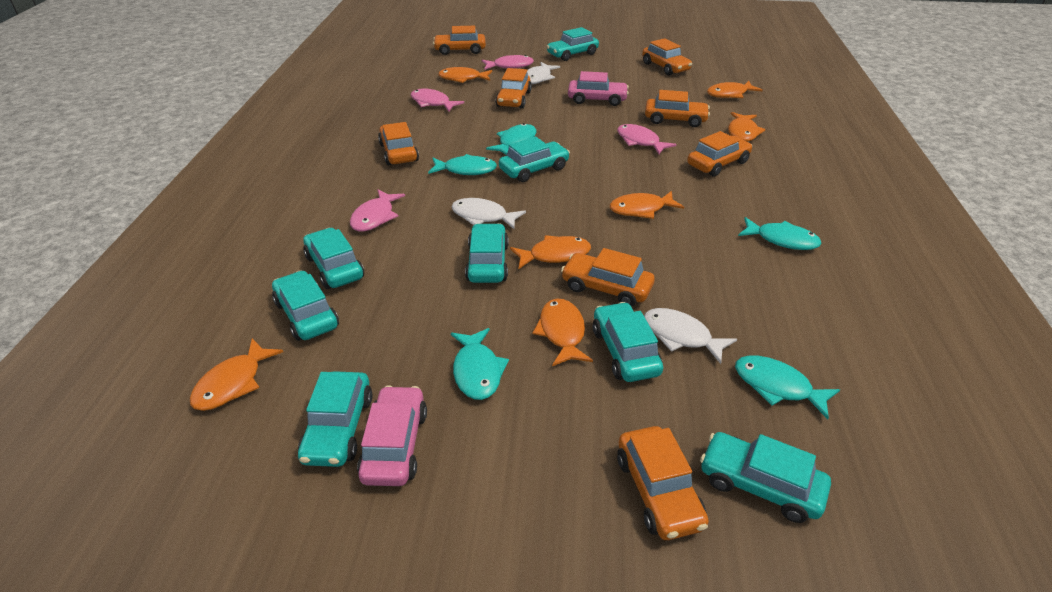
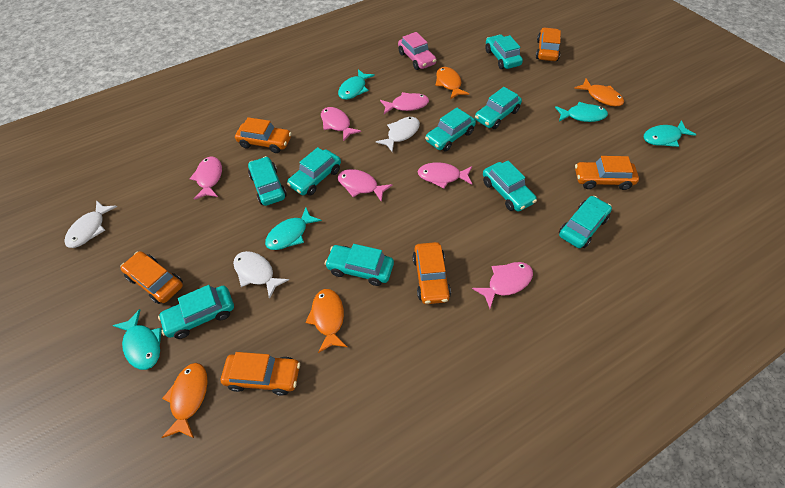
orange car: [378,122,419,165] [433,26,486,55] [496,68,532,108] [561,248,655,307] [617,426,709,540] [642,38,692,76] [645,90,710,127] [687,131,752,177] = 8 -> [120,251,183,304] [221,352,300,395] [235,117,292,153] [412,242,451,304] [536,28,561,61] [575,156,639,190] = 6
orange fish: [190,338,283,411] [438,67,492,83] [510,235,591,269] [532,299,593,366] [609,191,684,219] [707,81,763,98] [728,112,766,142] = 7 -> [161,363,208,438] [305,289,347,353] [435,67,469,99] [574,79,624,106] = 4
pink car: [357,385,427,486] [568,71,629,106] = 2 -> [398,32,436,70] = 1
pink fish: [350,189,405,232] [411,89,464,112] [482,55,534,70] [617,124,677,154] = 4 -> [190,156,222,200] [321,107,361,141] [338,169,392,202] [380,92,429,114] [418,162,472,189] [472,262,533,309] = 6
turquoise car: [272,270,339,341] [298,371,372,467] [303,228,364,289] [465,223,509,283] [499,136,570,182] [546,27,599,61] [593,302,663,382] [700,432,831,523] = 8 -> [158,285,234,339] [248,156,287,206] [287,147,341,196] [325,244,394,286] [425,108,476,151] [475,87,522,129] [483,161,537,212] [485,34,523,69] [559,196,612,248] = 9

